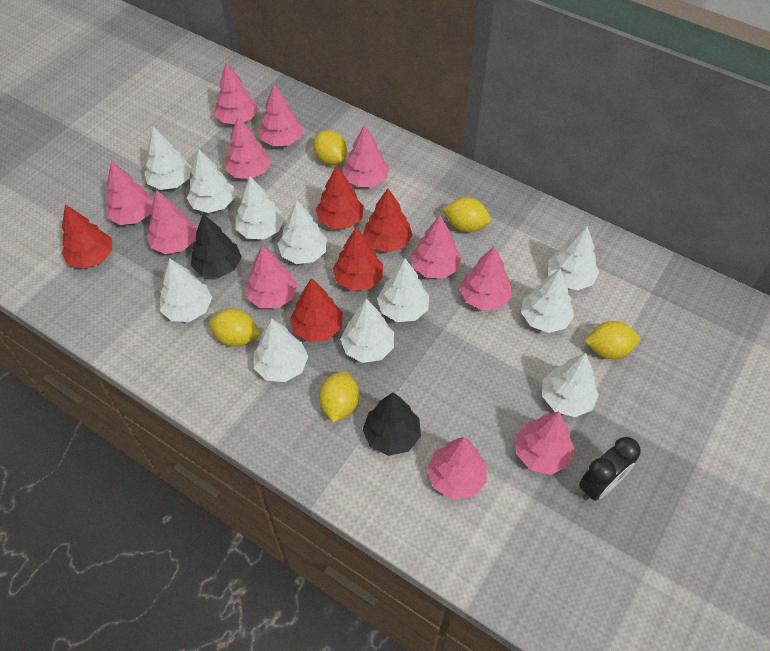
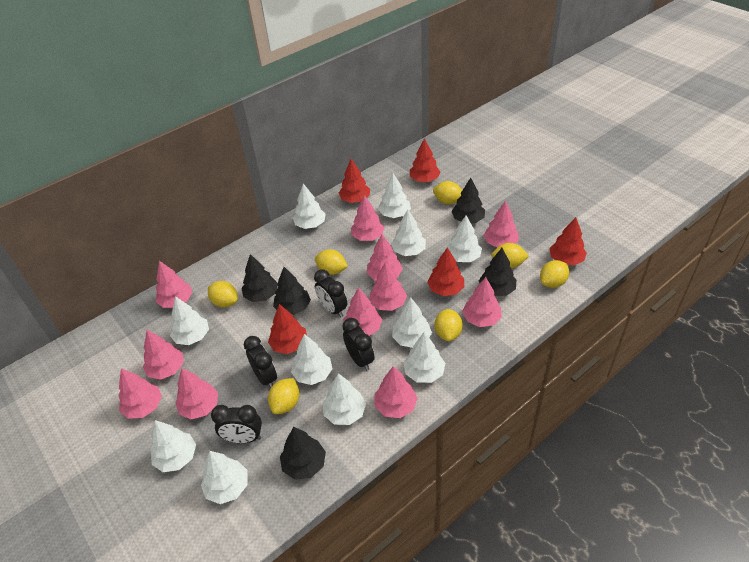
black clock: [579,437,640,501] = 1 -> [211,405,262,443] [244,336,277,388] [314,269,347,318] [342,318,375,371] = 4
black tree: [191,214,242,278] [363,392,421,456] = 2 -> [241,254,278,302] [273,267,311,315] [280,427,326,480] [452,178,485,223] [479,248,516,296] = 5
yellow lemon: [209,309,260,347] [313,130,347,165] [319,371,359,423] [443,197,491,232] [584,321,640,359] = 5 -> [208,281,238,308] [268,378,299,414] [315,249,348,275] [433,181,462,204] [435,309,463,341] [491,243,529,268] [540,260,569,288] = 7

